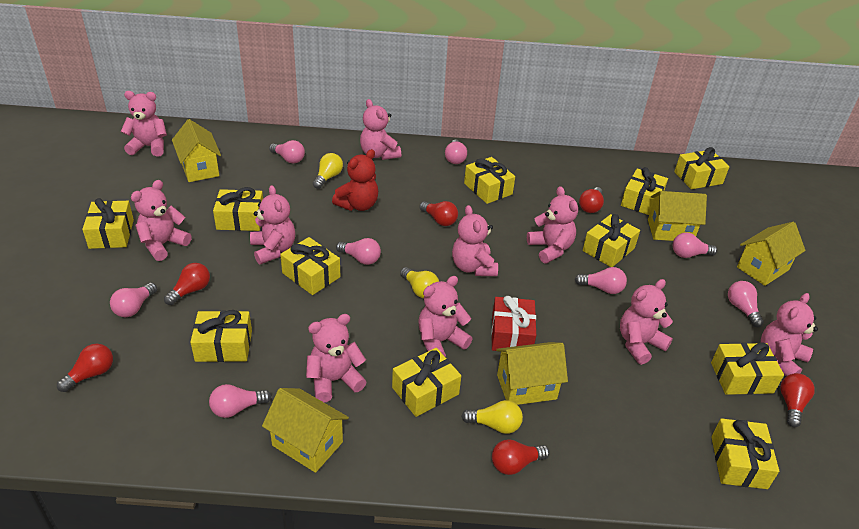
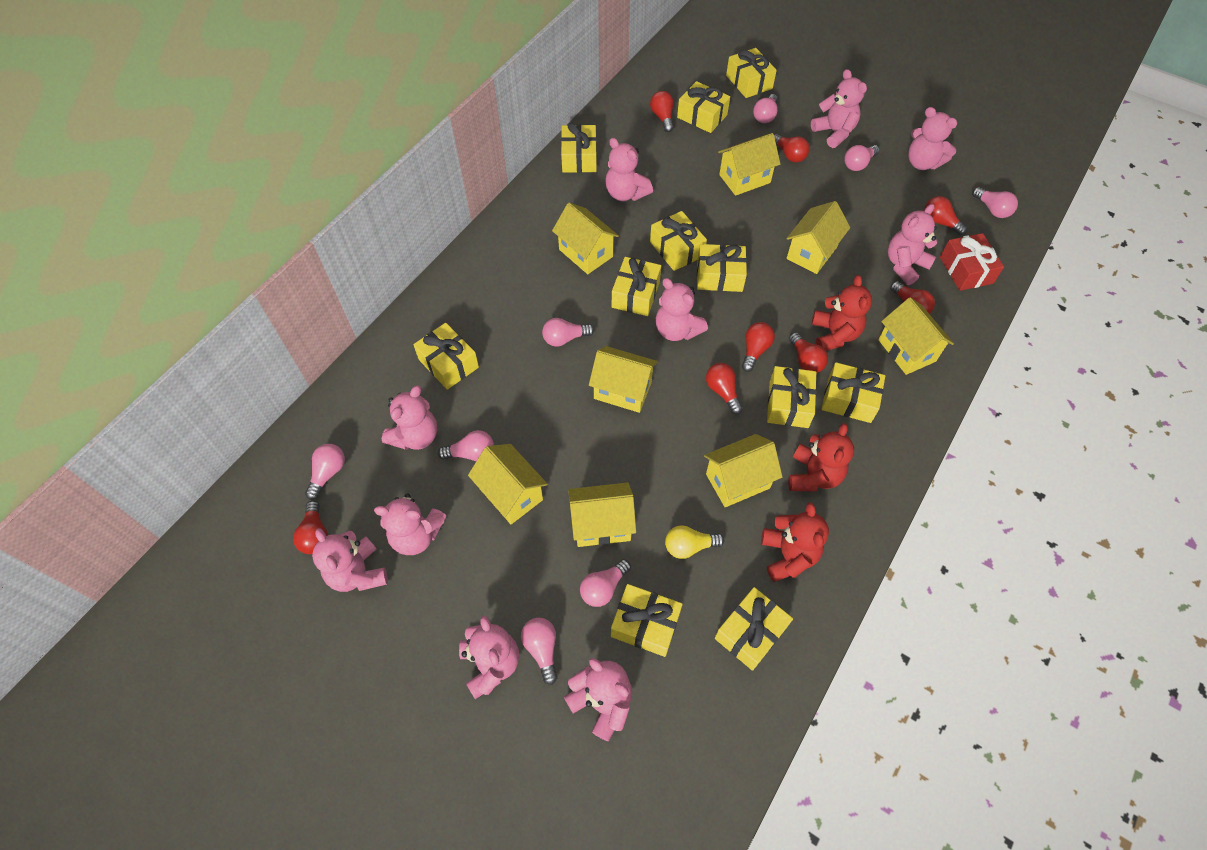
red light bulb: [57,344,113,392] [164,263,210,305] [419,201,458,226] [492,439,550,475] [579,187,604,213] [780,373,815,427] = 6 -> [293,501,328,554] [650,91,674,132] [706,363,743,414] [742,322,775,372] [774,134,810,163] [789,332,828,373] [890,281,935,314] [924,196,967,236] = 8
red teddy bear: [332,149,378,211] = 1 -> [761,502,829,582] [788,423,854,492] [812,275,872,351] = 3
yellow house: [172,119,221,182] [262,388,349,473] [496,342,568,405] [648,191,707,241] [737,222,806,286] = 5 -> [468,444,547,524] [552,203,619,274] [568,482,636,547] [589,346,658,413] [704,434,782,507] [718,133,780,196] [786,201,850,274] [878,297,954,375] = 8
yellow light bulb: [313,153,343,189] [400,267,439,298] [461,400,523,434] = 3 -> [665,525,724,559] = 1

